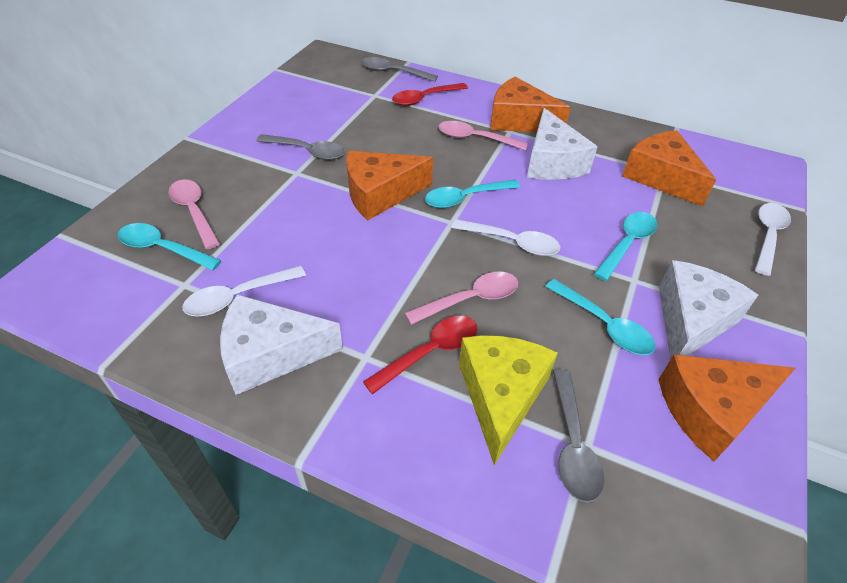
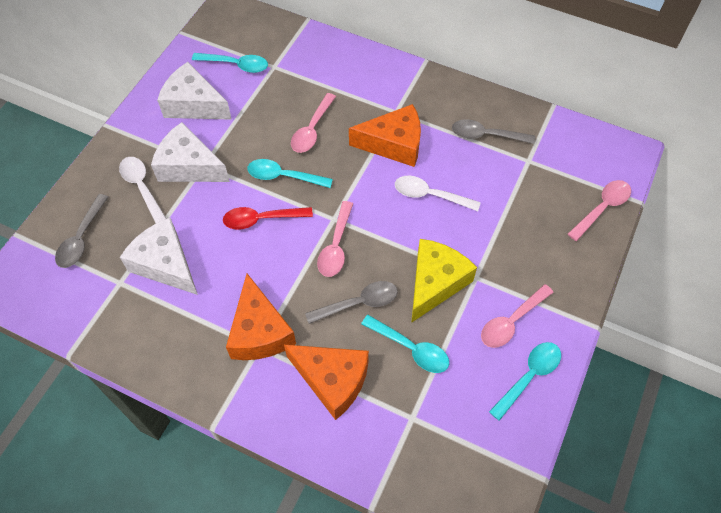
orange cheese: [346,151,433,221] [490,77,570,132] [622,130,716,206] [658,354,795,461] = 4 -> [226,274,296,360] [284,345,369,420] [349,104,421,167] = 3
pink spoon: [168,179,220,249] [405,271,518,325] [438,121,528,151] = 3 -> [291,93,336,153] [317,201,353,277] [481,284,554,348] [568,180,631,241] = 4
red spoon: [363,316,477,394] [392,83,468,106] = 2 -> [223,207,313,229] = 1
white spoon: [182,266,306,316] [452,219,560,256] [755,203,791,276] = 3 -> [119,157,167,223] [395,176,481,211] = 2

